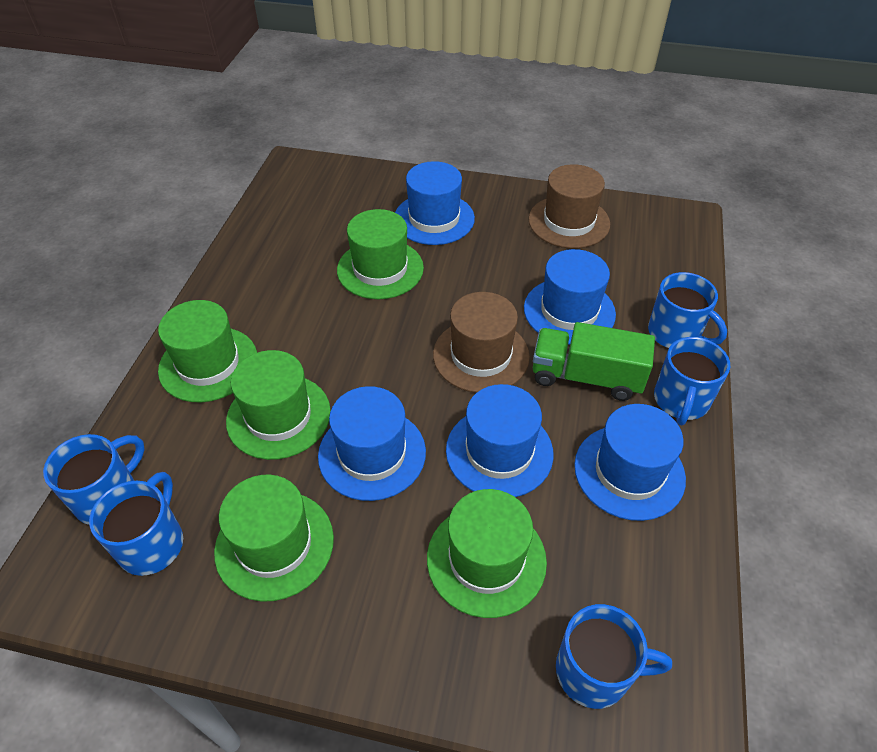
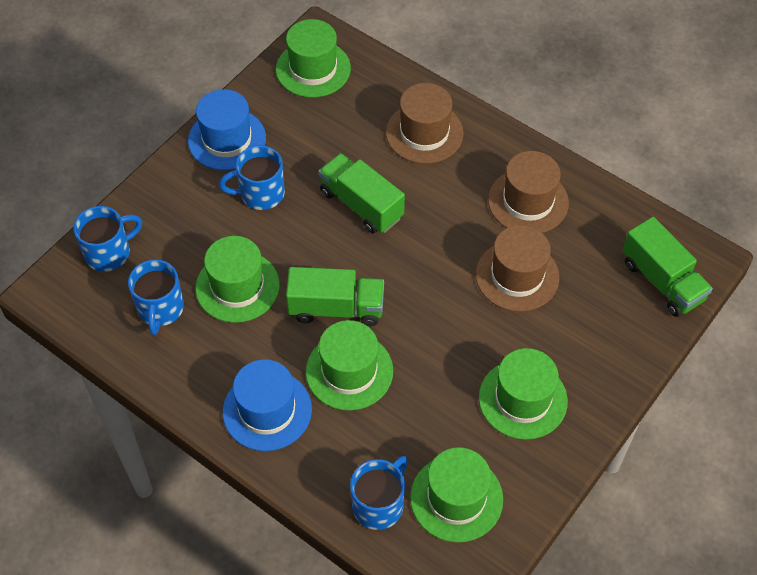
blue hat: [318,386,426,501] [395,161,475,245] [446,384,554,497] [524,249,616,345] [574,404,686,521] = 5 -> [188,89,266,171] [223,359,312,451] = 2
blue mug: [43,434,145,525] [89,472,183,576] [556,604,672,709] [648,272,727,348] [654,337,730,425] = 5 -> [73,206,142,272] [128,260,184,335] [219,145,285,210] [350,456,408,530] = 4
brown hat: [433,292,530,393] [528,164,610,248] = 2 -> [386,83,464,164] [476,225,559,312] [488,151,569,233] = 3
green truck: [533,322,655,401] = 1 -> [286,267,384,326] [319,153,405,234] [622,217,713,317] = 3

